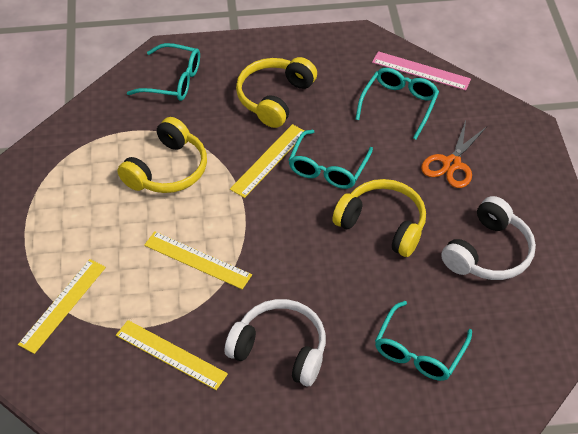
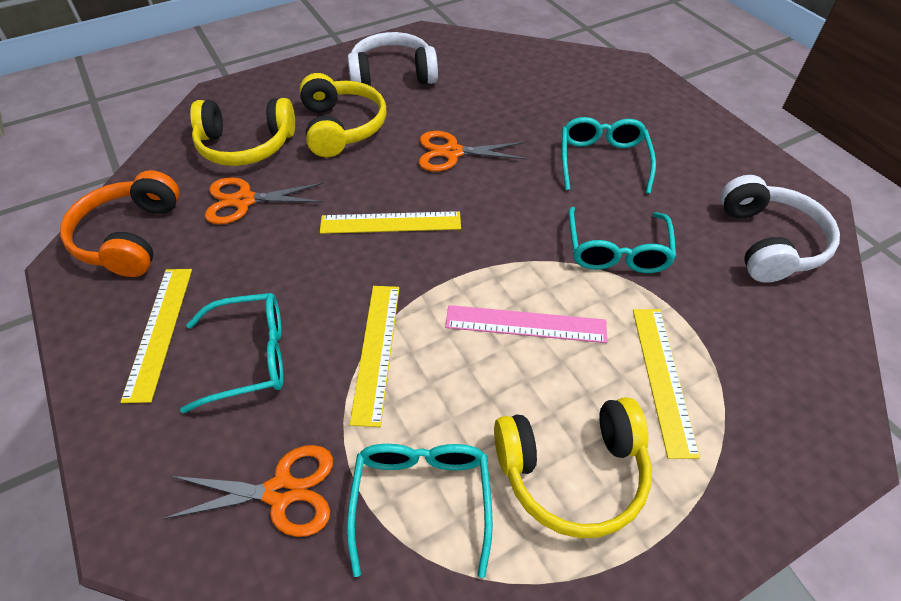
orange headphones: none = 0 -> [60,170,180,277] = 1
orange scissors: [421,121,487,188] = 1 -> [162,445,333,537] [205,177,324,224] [419,131,527,172] = 3

